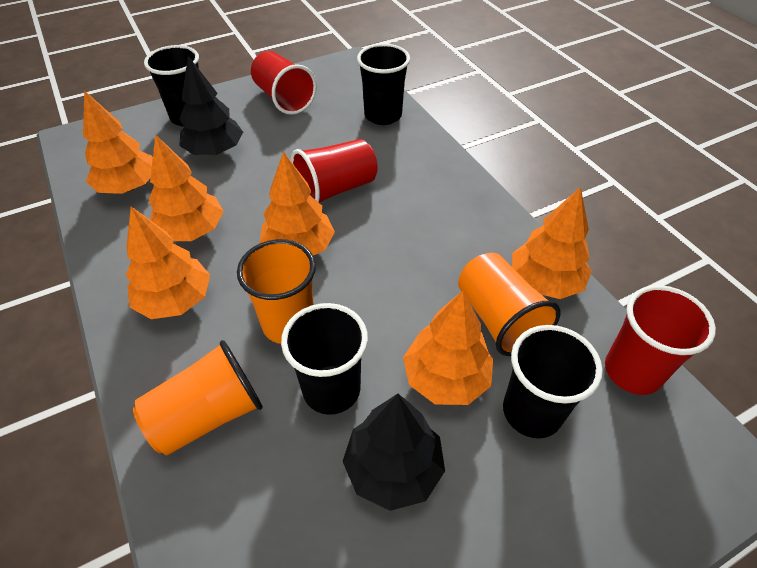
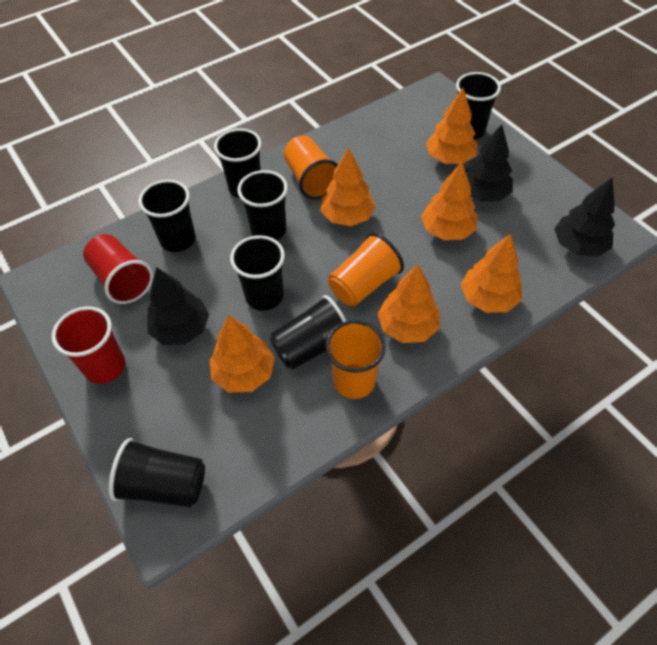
black cup: [144,45,199,127] [281,303,368,415] [357,44,410,125] [503,325,603,438] = 4 -> [109,438,205,508] [139,180,196,252] [214,128,262,198] [230,235,285,311] [237,170,288,240] [270,295,346,370] [456,72,501,140] = 7
black tree: [179,56,243,155] [343,394,445,511] = 2 -> [147,267,209,345] [465,124,513,202] [554,178,615,257] = 3
red cup: [251,51,317,115] [291,139,378,203] [605,285,716,395] = 3 -> [52,306,125,384] [83,234,153,304] = 2

